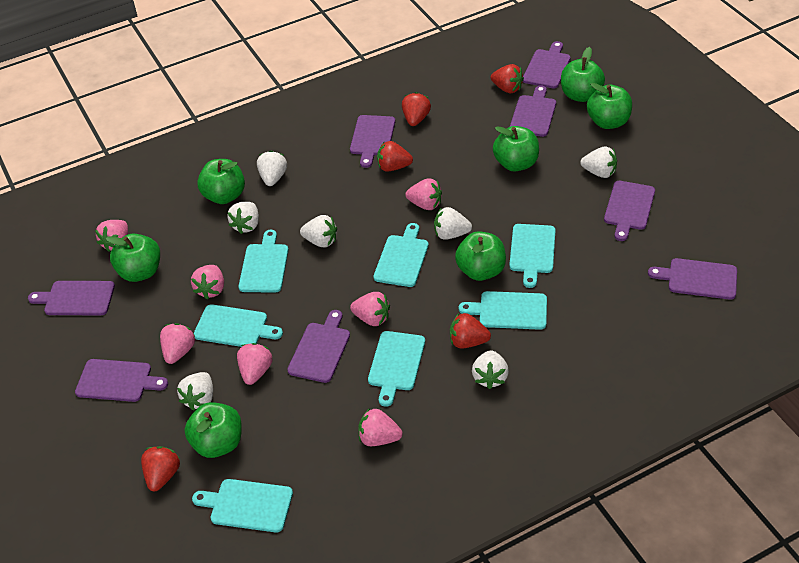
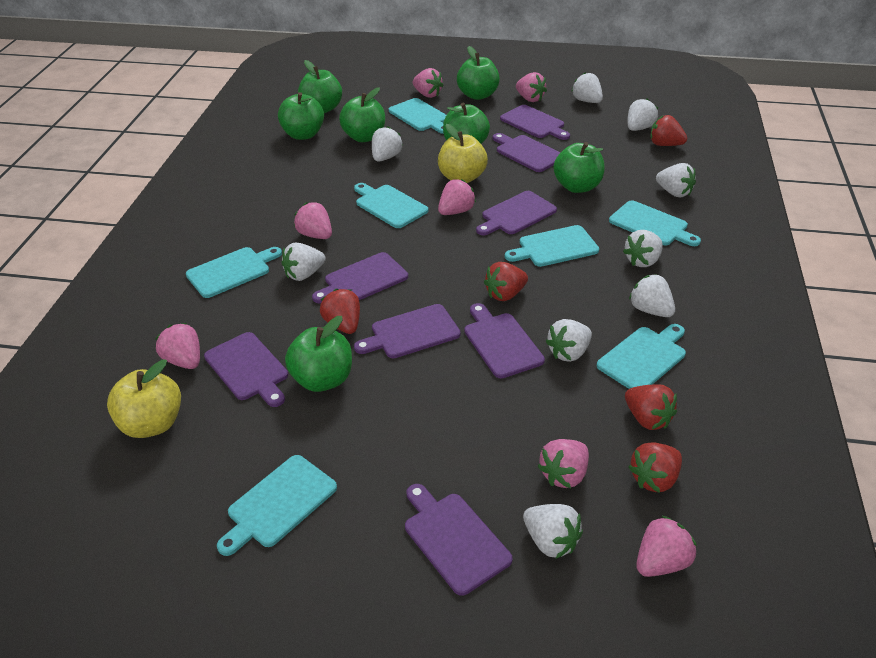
white strawberry: [177,372,213,411] [227,202,259,234] [257,151,287,186] [300,215,337,247] [434,207,472,240] [472,350,509,389] [580,146,617,178] = 7 -> [281,243,326,281] [372,126,403,162] [523,504,583,558] [546,319,592,362] [571,72,603,103] [623,230,663,267] [627,98,658,131] [629,274,675,317] [656,163,696,197] = 9
yellow apple: none = 0 -> [107,359,181,438] [438,124,488,183] = 2

